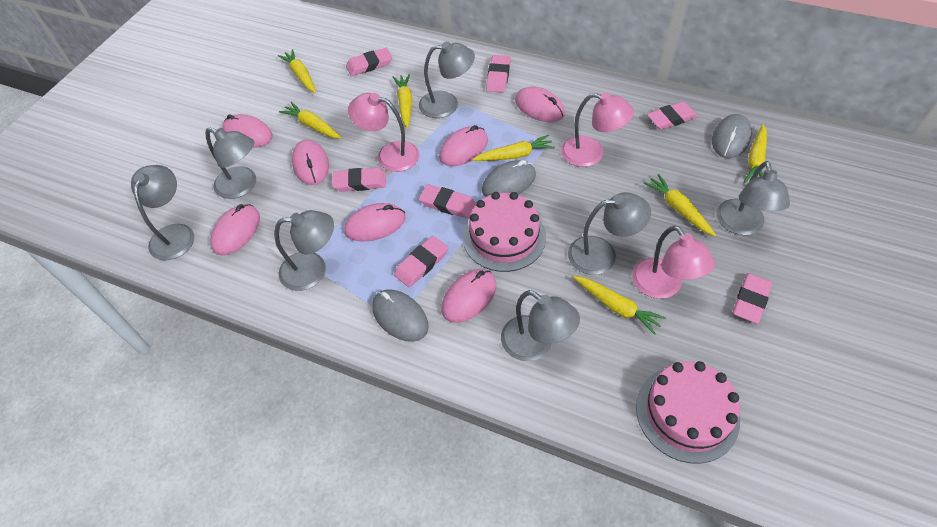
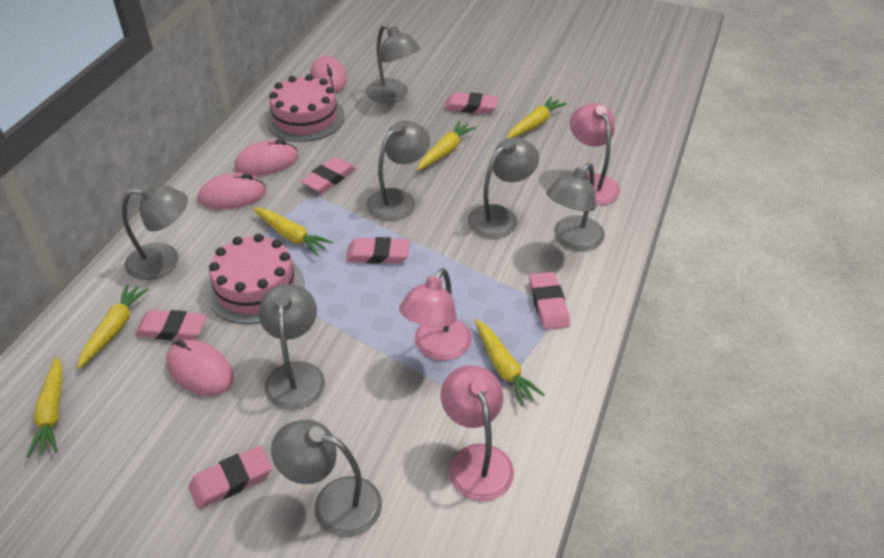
grey mouse: [372,289,429,342] [482,160,536,197] [712,114,752,158] = 3 -> none = 0
pink eraser: [332,167,386,192] [346,48,392,76] [394,236,448,287] [419,184,476,218] [486,55,511,93] [647,101,698,130] [733,273,772,324] = 7 -> [135,310,207,340] [188,446,272,509] [301,157,356,193] [346,237,410,264] [444,92,498,114] [529,272,570,330] = 6
pink mouse: [211,204,260,255] [222,114,273,148] [292,140,329,185] [344,203,406,242] [439,125,488,166] [441,269,496,323] [515,87,565,122] = 7 -> [167,339,234,396] [198,173,266,209] [235,139,298,176] [310,56,346,93] = 4
yellow carrot: [278,49,316,93] [279,102,342,139] [393,74,412,129] [472,135,555,161] [573,276,666,335] [644,174,716,236] [744,124,767,183] = 7 -> [27,356,62,457] [77,284,149,369] [253,207,333,256] [417,121,476,170] [475,319,545,406] [507,96,567,139] = 6

